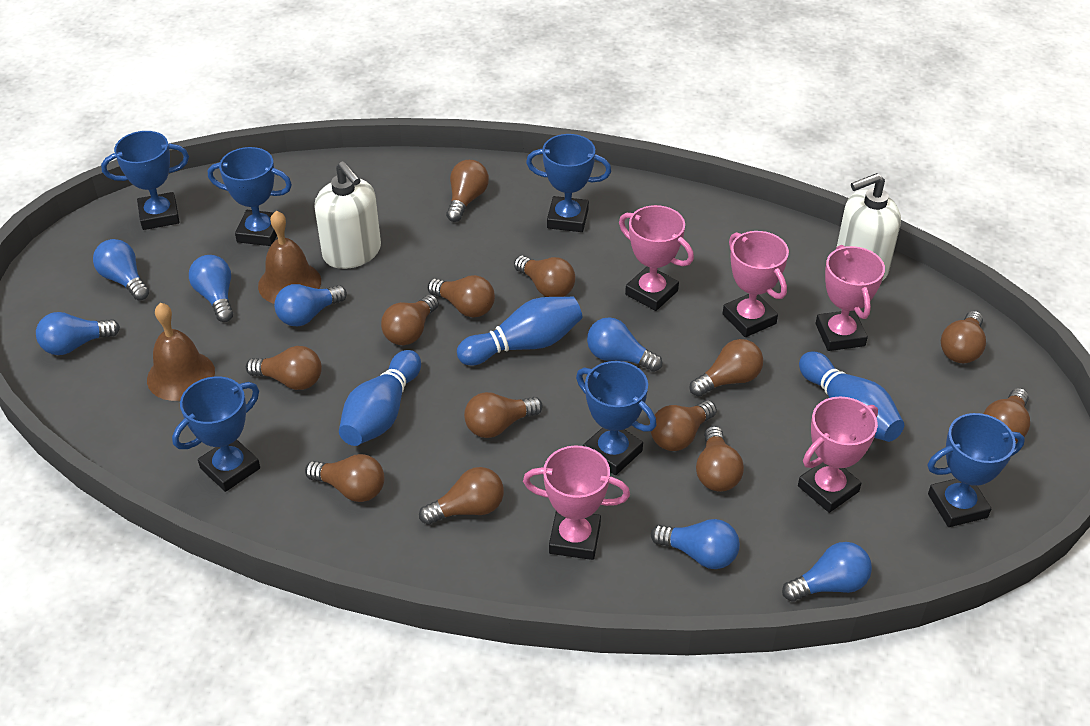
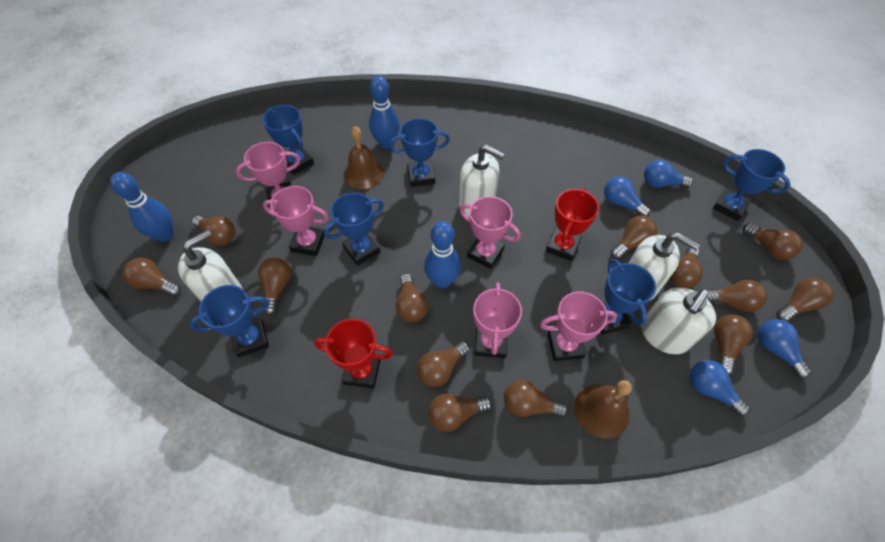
blue light bulb: [36,312,120,355] [93,239,149,301] [189,255,233,322] [274,284,347,326] [587,317,662,372] [651,519,740,569] [782,542,872,602] = 7 -> [604,176,651,217] [644,160,693,188] [689,360,750,416] [758,319,811,379] = 4
red trophy: none = 0 -> [314,319,393,389] [546,188,599,261] = 2
white soap dispenser: [314,161,381,269] [836,173,901,281] = 2 -> [178,230,243,301] [459,144,505,217] [629,232,700,300] [641,288,716,354] = 4

